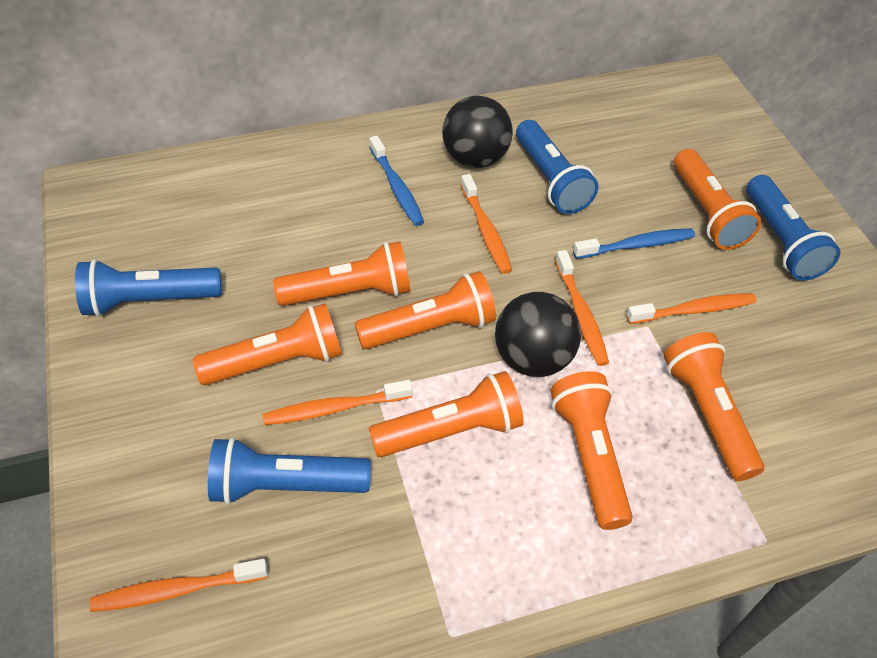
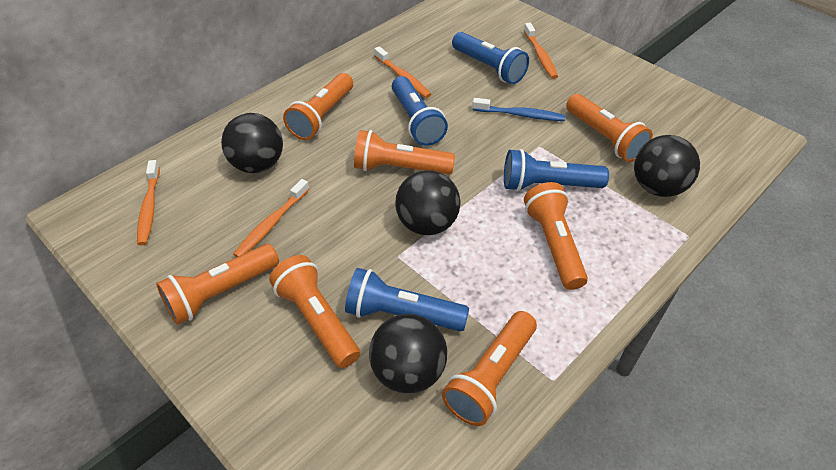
black ball: [442,96,513,168] [495,292,581,377] = 2 -> [221,113,283,173] [369,314,447,394] [395,170,460,235] [634,135,700,197] = 4
blue toothbrush: [369,136,424,226] [573,228,695,259] = 2 -> [472,98,566,121] = 1
orange toothbrush: [90,559,268,612] [263,380,413,425] [461,174,512,274] [555,250,609,366] [626,293,757,324] = 5 -> [137,160,160,246] [233,179,309,257] [374,46,431,98] [524,23,558,79] = 4

